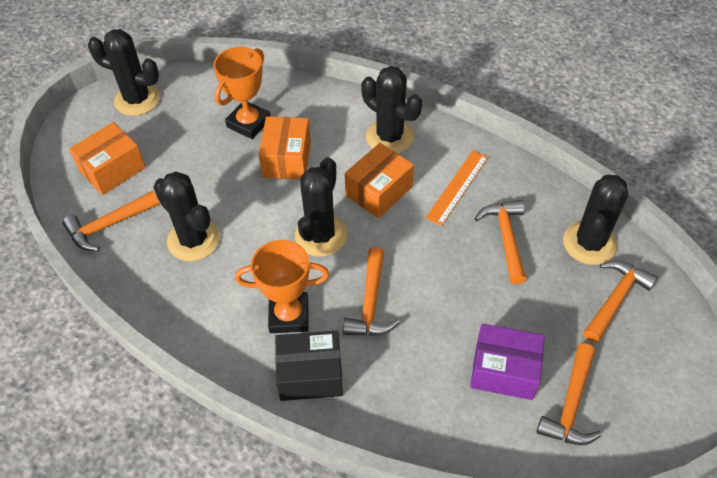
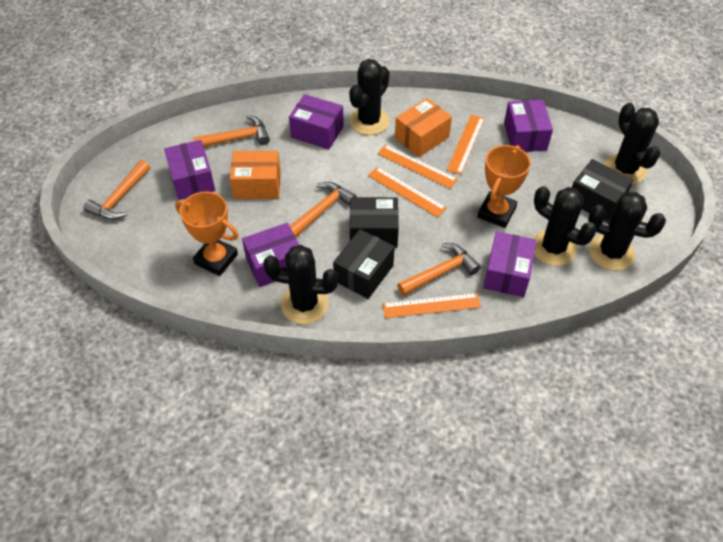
black box: [275,331,343,401] = 1 -> [333,229,395,299] [350,197,399,248] [572,159,633,221] = 3
orange box: [69,122,146,195] [259,116,311,180] [345,143,414,218] = 3 -> [230,151,281,199] [395,98,452,157] = 2
orange hammer: [63,191,160,251] [343,247,400,336] [474,200,527,284] [537,343,602,445] [583,260,658,343] = 5 -> [83,160,150,220] [193,115,270,147] [290,182,357,237] [397,243,481,296] = 4
orange ruler: [426,150,488,226] = 1 -> [368,167,447,217] [378,145,458,189] [383,293,481,318] [447,115,485,174] = 4
purple box: [470,324,545,400] = 1 -> [164,140,215,200] [242,223,299,287] [289,94,344,149] [483,231,537,297] [504,100,553,152] = 5

